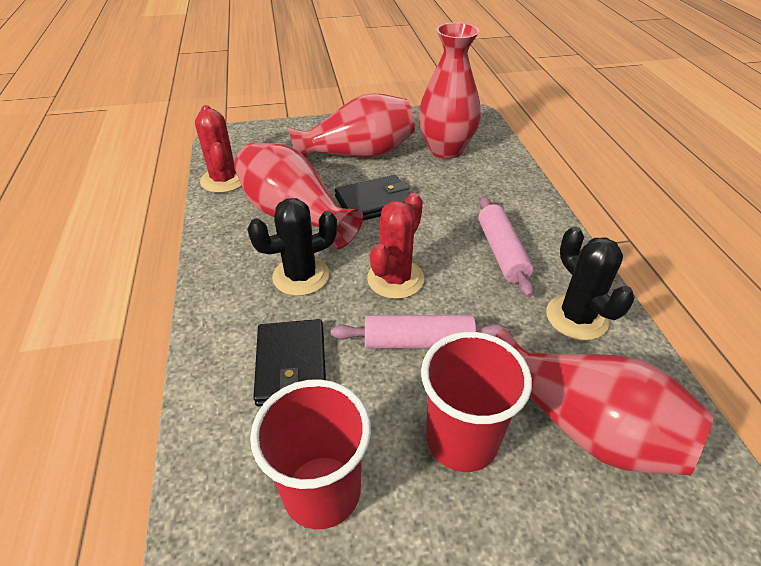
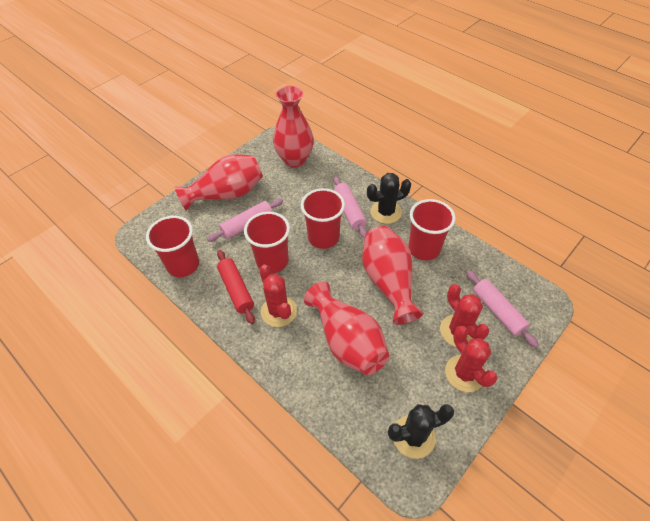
black wallet: [253,319,326,406] [335,175,410,221] = 2 -> none = 0
pink rolling pin: [331,315,508,349] [478,196,534,297] = 2 -> [207,199,283,242] [334,177,367,238] [466,270,539,347] = 3
red cactus: [195,105,242,193] [367,193,425,299] = 2 -> [259,265,297,327] [440,284,489,347] [445,326,498,392] = 3
red cup: [250,379,371,529] [421,332,532,472] = 2 -> [146,216,199,277] [244,212,290,273] [301,188,345,249] [408,199,455,260] = 4
red rolling pin: none = 0 -> [217,250,255,324] = 1

